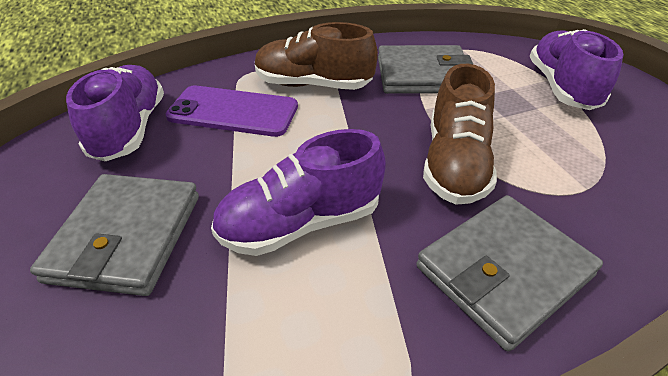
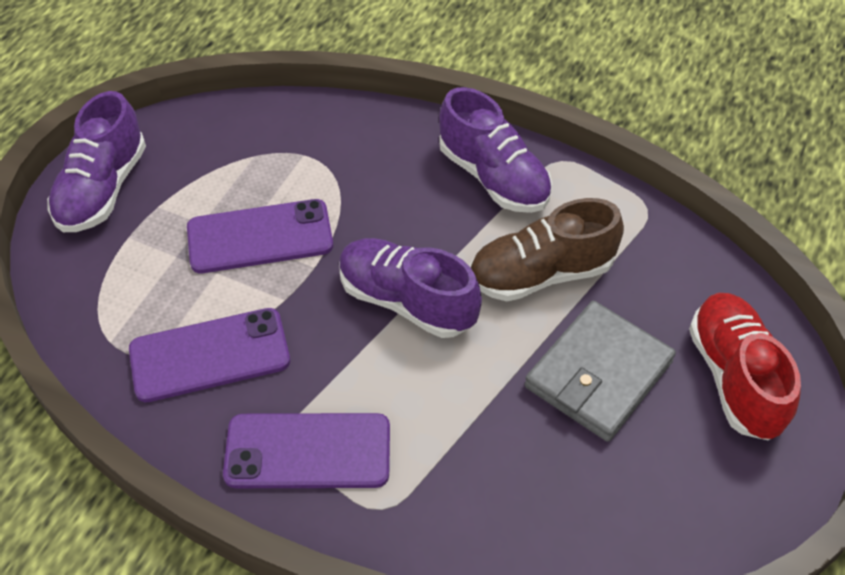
brown shoe: [255,22,378,90] [423,64,497,205] = 2 -> [470,198,624,301] = 1
grey wallet: [30,174,199,296] [378,45,473,94] [416,195,603,352] = 3 -> [525,301,676,442] = 1
purple phone: [165,86,298,137] = 1 -> [129,308,290,402] [187,199,333,273] [223,413,390,488] = 3
red shoe: none = 0 -> [689,293,801,441] = 1

